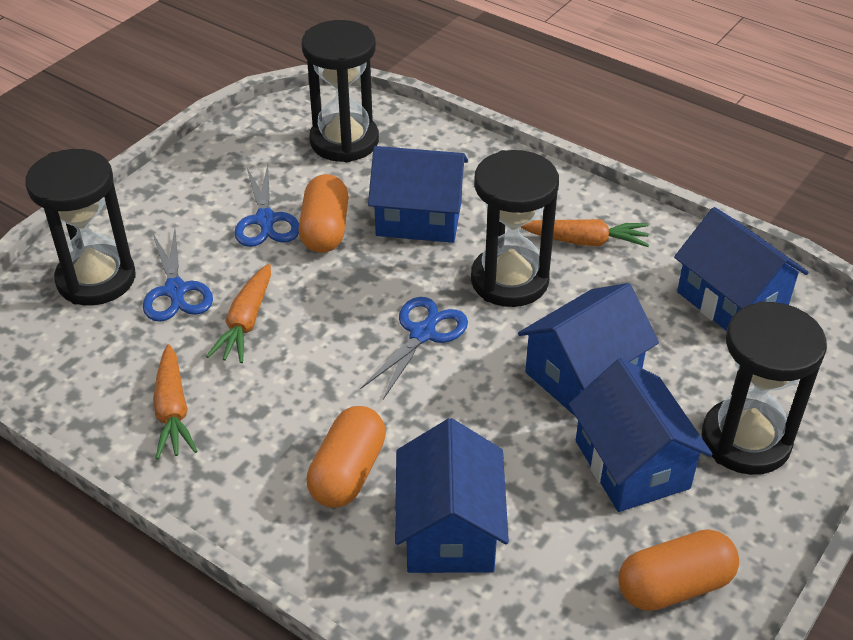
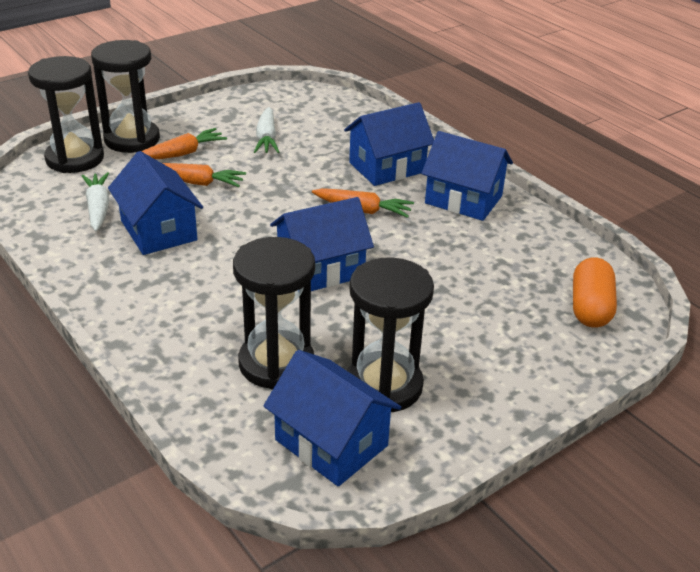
blue scissors: [143,229,213,322] [234,164,299,247] [360,297,468,399] = 3 -> none = 0
orange capsule: [299,174,349,253] [307,406,386,508] [619,529,739,611] = 3 -> [573,257,617,328] = 1
white carrot: none = 0 -> [81,172,109,231] [254,107,279,153] = 2

